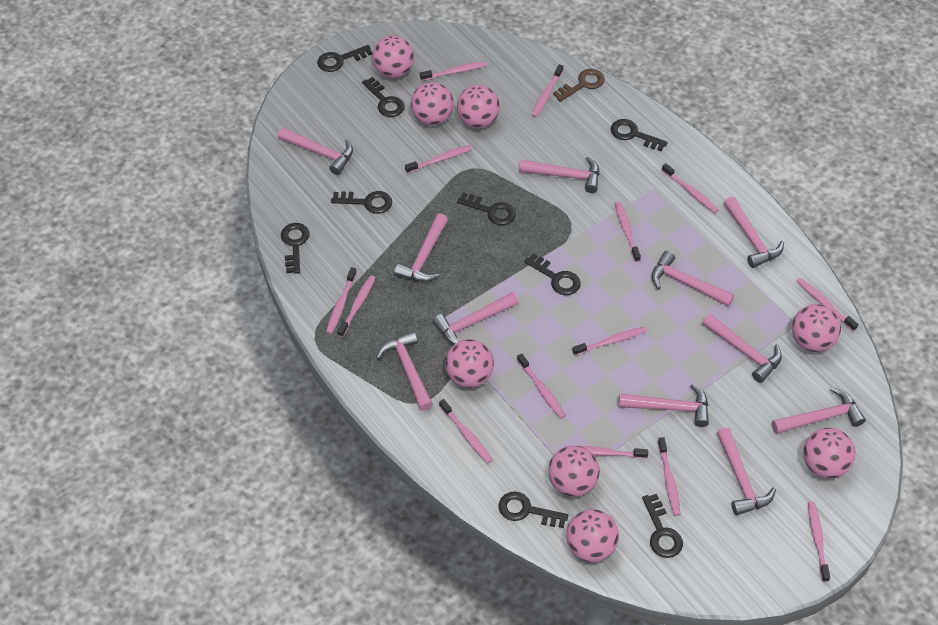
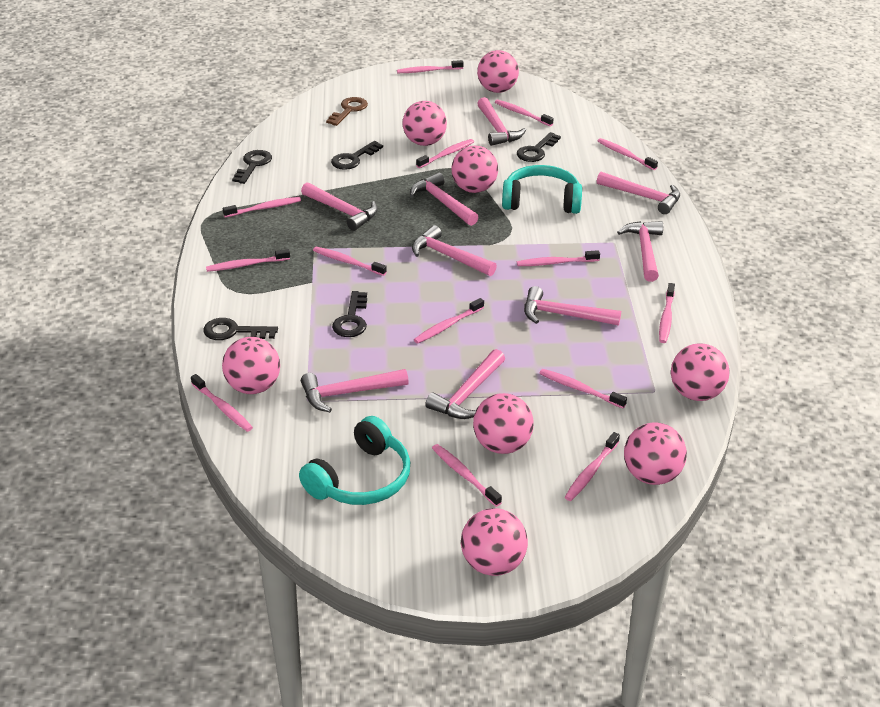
black key: [281,223,310,274] [317,45,372,72] [331,191,392,214] [362,77,405,117] [457,192,516,225] [498,491,568,528] [524,253,581,295] [610,119,668,151] [642,494,683,558] = 9 -> [203,318,278,340] [232,150,272,184] [331,141,383,170] [332,291,367,337] [517,132,561,162] = 5
pink hammer: [278,127,353,175] [376,331,433,411] [394,214,448,282] [432,292,518,345] [519,156,599,193] [619,383,709,427] [652,251,734,307] [702,314,782,383] [717,427,776,515] [724,197,784,268] [772,387,866,434] = 11 -> [301,182,378,231] [301,369,409,412] [410,172,479,226] [412,225,497,276] [425,349,505,419] [477,97,526,146] [524,286,621,326] [597,172,680,214] [617,221,663,282] = 9
turquoise headphones: none = 0 -> [299,416,410,505] [502,165,582,214] = 2

